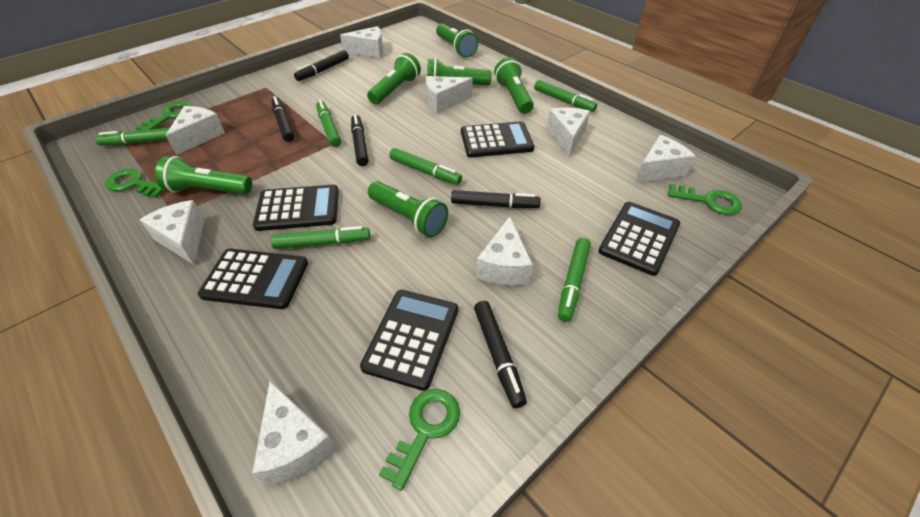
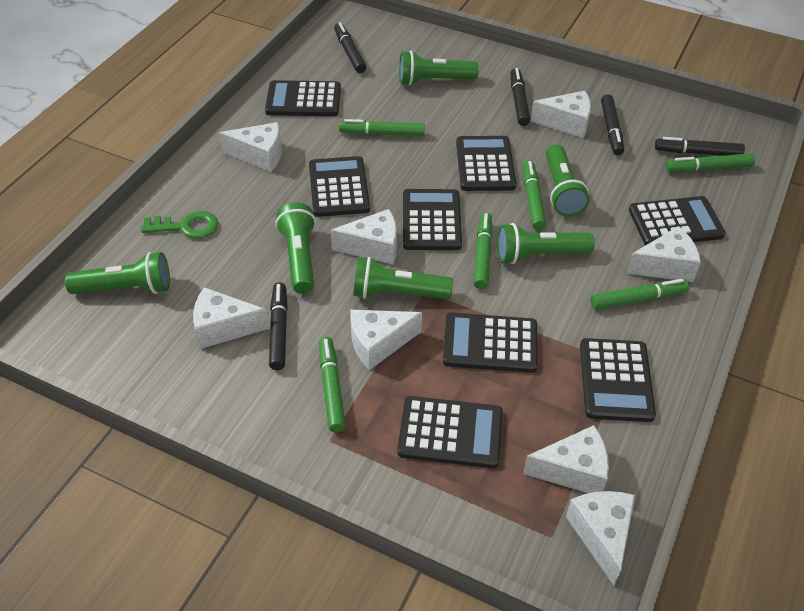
black calculator: [198,249,308,309] [253,185,339,231] [360,290,458,391] [461,121,534,158] [599,202,680,276] = 5 -> [265,80,341,116] [309,156,370,217] [397,396,503,468] [403,189,462,250] [443,313,538,373] [456,136,516,191] [580,338,656,422] [629,196,725,246] = 8
green key: [105,169,166,198] [136,101,192,131] [379,389,460,491] [668,184,742,215] = 4 -> [141,211,218,239] = 1

